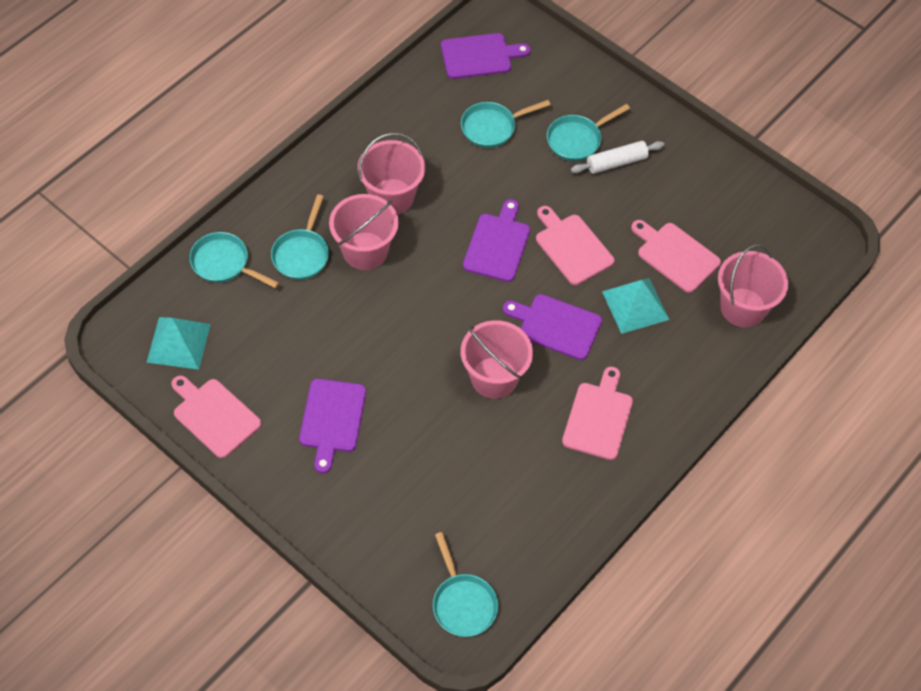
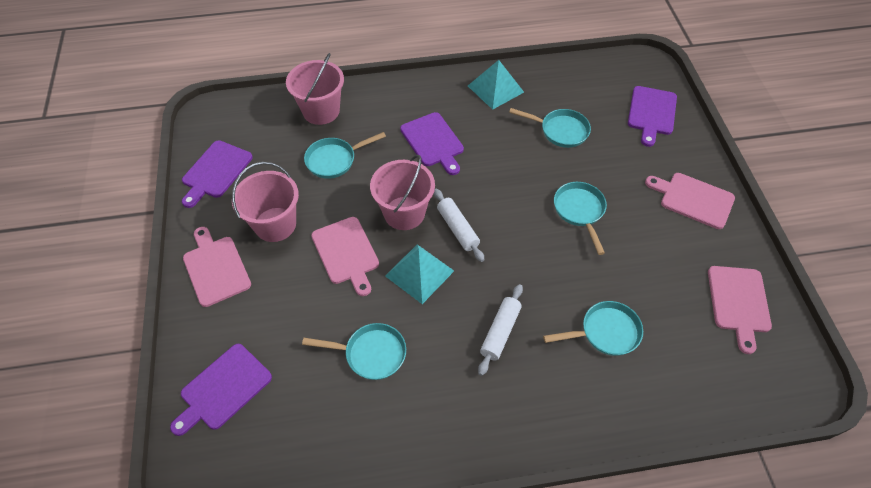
pink bucket: [329,194,399,270] [358,133,425,215] [461,320,533,399] [718,244,788,327] = 4 -> [232,162,299,242] [286,53,344,125] [370,155,435,230] = 3
white rolling pin: [571,141,664,174] = 1 -> [434,189,484,262] [478,284,523,376] = 2

